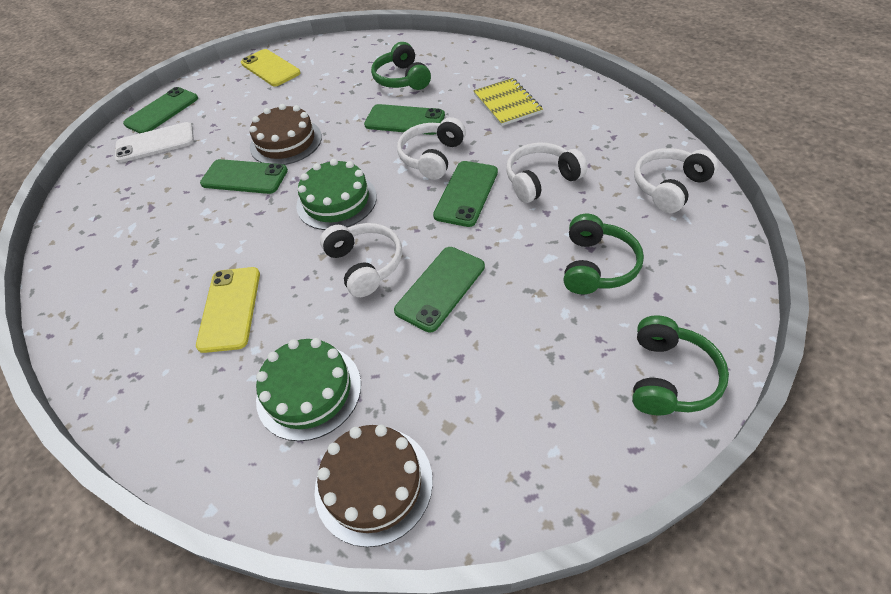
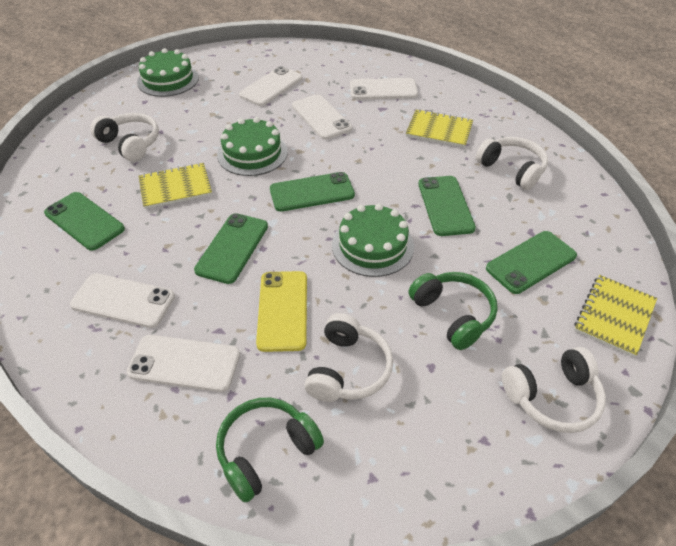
brown cake: [249,104,322,165] [315,425,433,547] = 2 -> none = 0
green cake: [256,338,361,441] [296,159,377,230] = 2 -> [137,48,199,97] [217,117,288,176] [332,204,414,277] = 3
green headphones: [371,42,431,90] [564,214,644,294] [632,315,729,415] = 3 -> [216,398,324,503] [409,272,498,350] = 2
white phone: [115,122,194,163] = 1 -> [70,273,175,328] [127,335,240,392] [239,66,302,106] [292,94,352,140] [350,78,418,100] = 5
yellow notebook: [473,78,543,126] = 1 -> [138,163,212,209] [406,109,473,148] [574,275,657,357] = 3
yellow phone: [196,267,260,353] [241,49,300,86] = 2 -> [256,271,307,352] = 1

